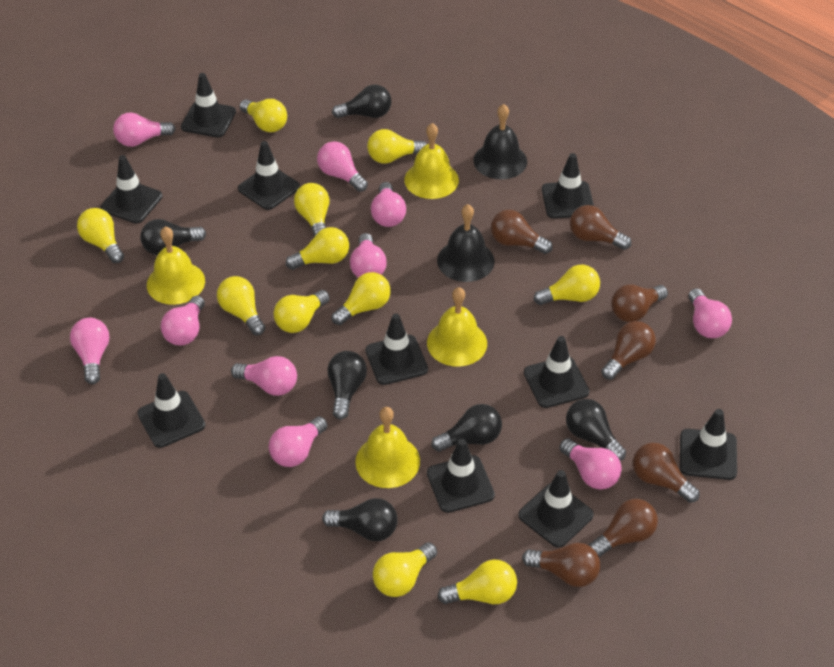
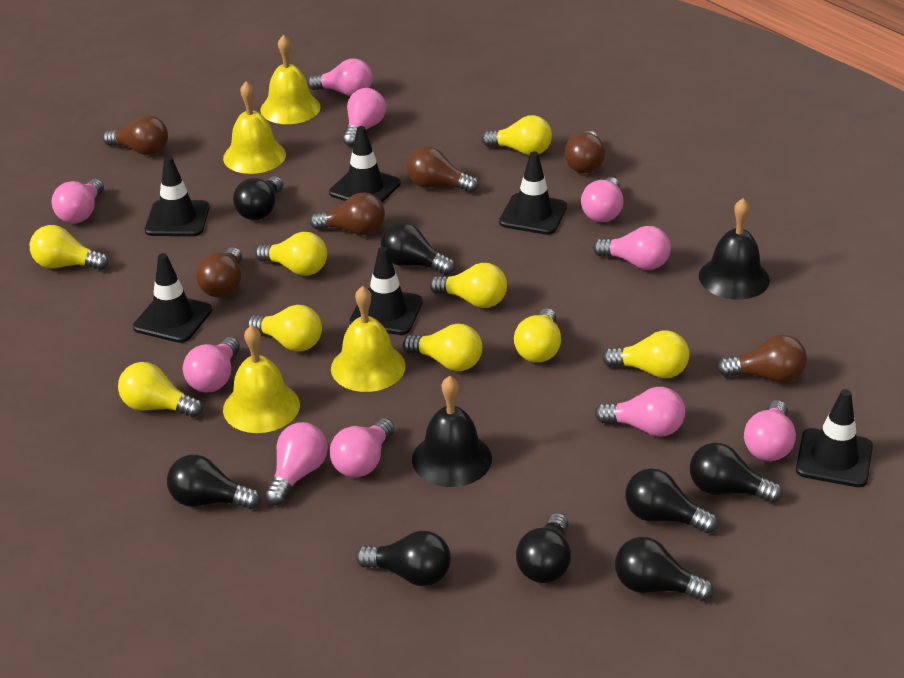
black light bulb: [140,219,206,255] [322,498,398,541] [327,351,367,419] [332,84,391,118] [431,404,502,452] [566,399,626,461] = 6 -> [167,455,261,509] [233,176,283,220] [356,531,451,586] [381,222,455,275] [516,513,571,583] [615,537,714,601] [625,468,718,533] [690,443,783,503] = 8
black traffic cone: [101,155,163,224] [137,373,205,448] [181,73,236,138] [238,141,300,210] [365,314,428,385] [427,439,495,513] [518,470,594,548] [524,336,589,408] [542,153,594,219] [680,409,737,480] = 10 -> [133,253,212,343] [145,156,209,236] [329,126,401,202] [350,247,423,335] [499,151,567,235] [796,389,873,487] = 6
brown light bulb: [491,210,553,254] [522,543,601,587] [570,205,631,250] [589,499,658,557] [601,321,656,380] [611,284,668,322] [633,443,700,503] = 7 -> [103,115,168,155] [196,247,242,297] [310,192,385,235] [407,147,479,193] [564,131,605,173] [717,335,807,383] = 6
yellow light bulb: [77,208,124,263] [217,276,265,335] [240,99,287,132] [273,290,330,333] [286,227,349,270] [294,183,329,237] [332,272,390,325] [367,129,427,164] [373,542,437,597] [437,559,517,604] [534,265,600,305] = 11 -> [30,225,109,270] [118,362,203,418] [247,305,322,351] [255,232,327,276] [403,324,482,371] [429,263,507,308] [482,115,552,155] [514,308,561,363] [602,330,689,379] = 9

